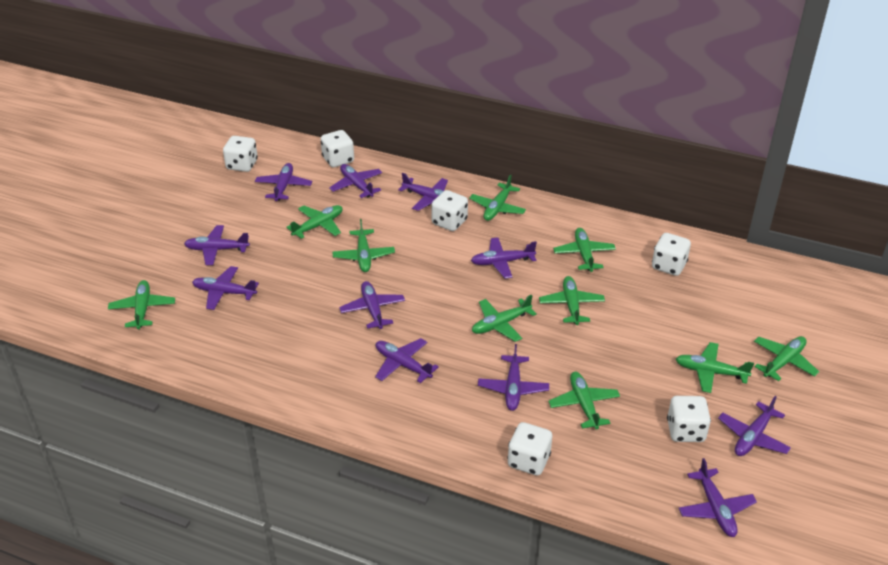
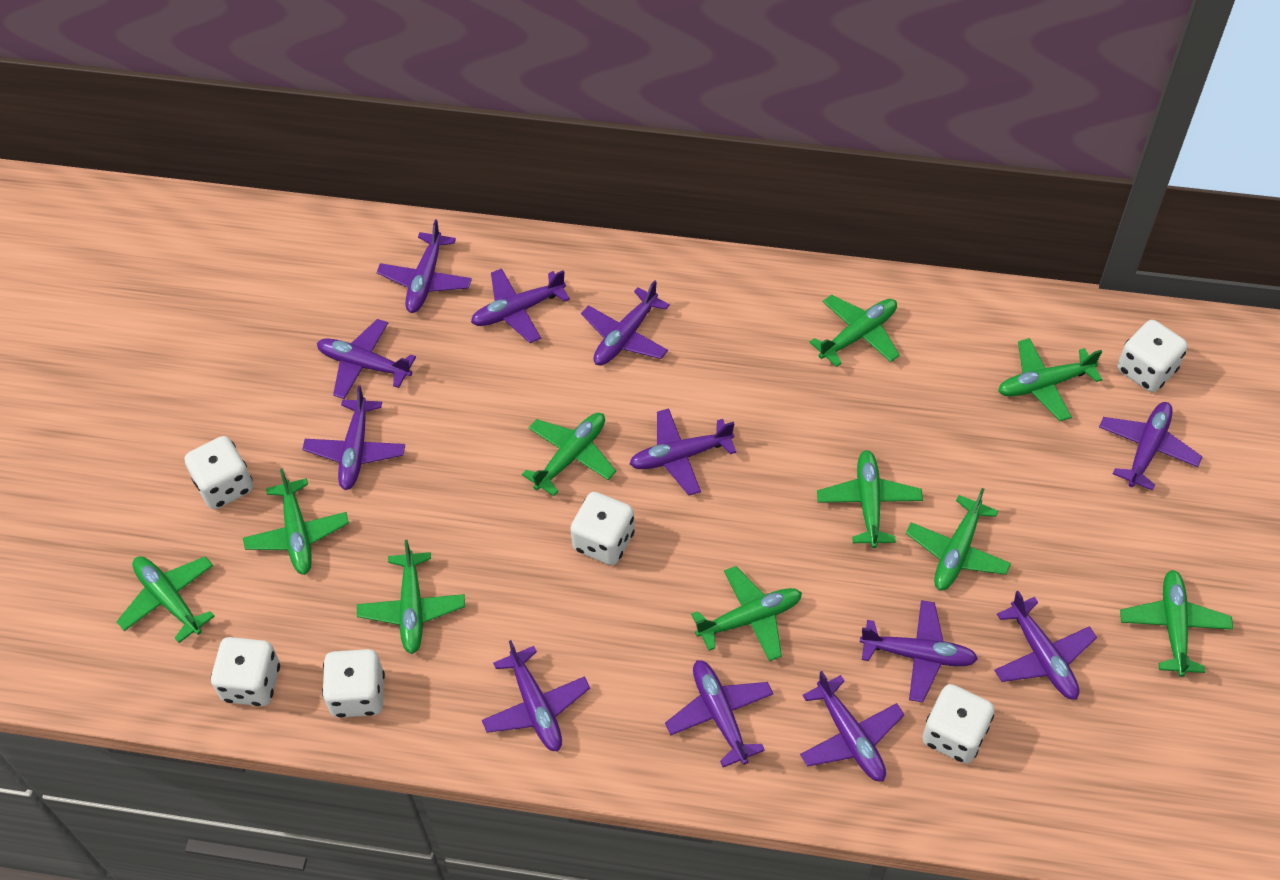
purple plane: [184,225,250,265] [192,266,259,310] [255,163,312,201] [329,164,382,198] [339,281,405,329] [375,338,439,383] [398,173,448,211] [471,237,537,279] [478,344,549,411] [679,458,757,537] [718,396,791,456] = 11 -> [302,385,405,490] [317,319,416,399] [377,220,472,313] [471,268,570,343] [482,640,590,752] [581,280,670,365] [630,408,736,496] [665,660,773,767] [800,671,905,782] [860,600,978,702] [994,591,1097,700] [1099,402,1202,491] = 12

